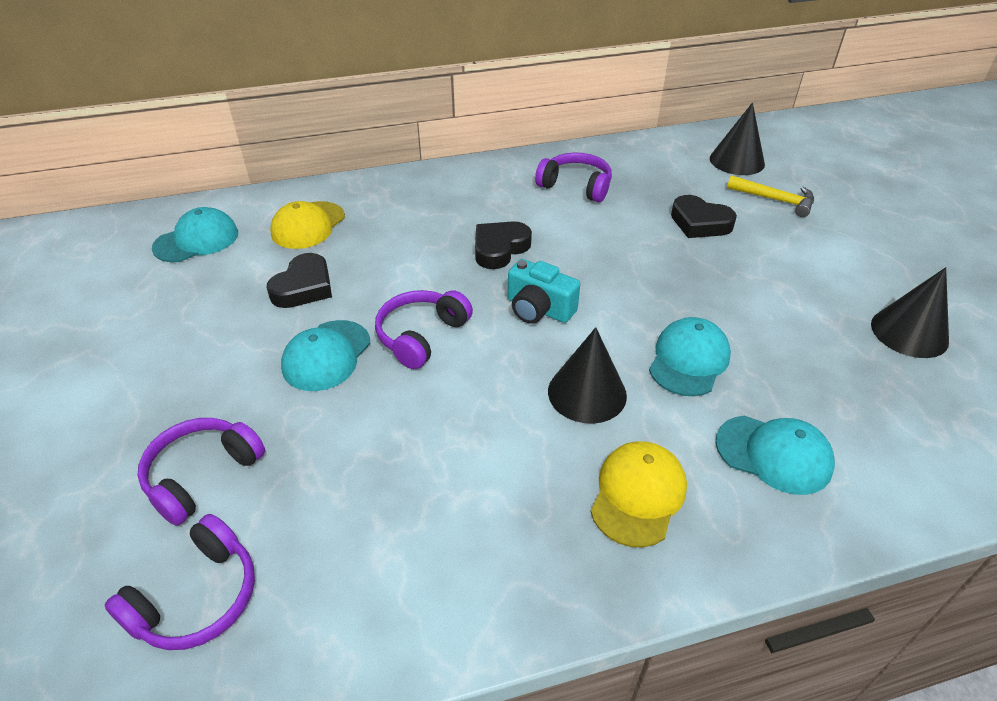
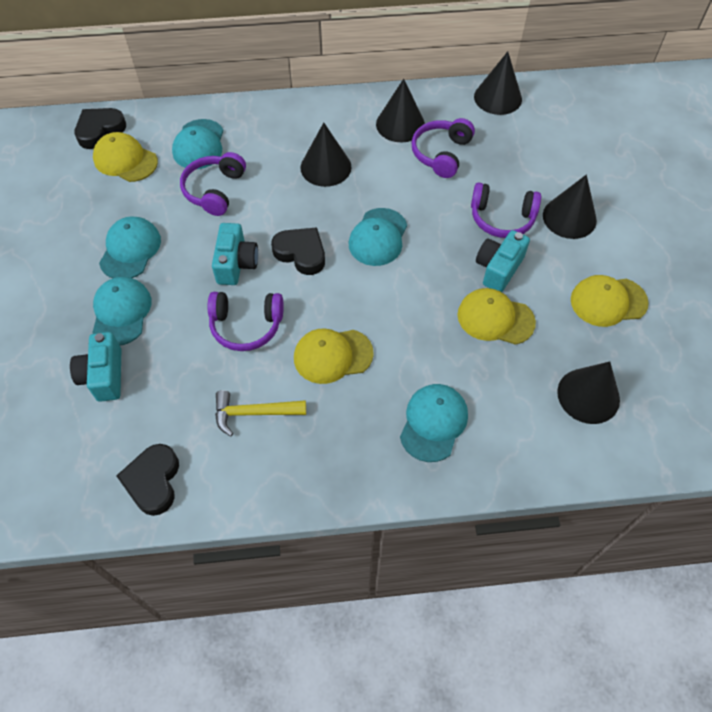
black cone: [548,327,627,424] [710,102,765,175] [871,267,949,358] = 3 -> [301,123,352,187] [376,79,425,142] [474,52,522,115] [543,175,597,239] [557,361,620,424] = 5
turquoise camera: [508,259,580,324] = 1 -> [70,332,121,402] [212,223,258,285] [476,230,530,292] = 3
turquoise cap: [152,207,238,262] [281,320,370,391] [649,317,731,396] [716,416,835,495] = 4 -> [92,277,151,346] [99,216,161,278] [172,119,224,169] [349,208,407,266] [400,384,468,462] = 5
yellow cap: [270,201,345,249] [590,441,687,547] = 2 -> [93,132,158,182] [294,329,374,384] [458,288,536,345] [571,275,649,327] = 4

